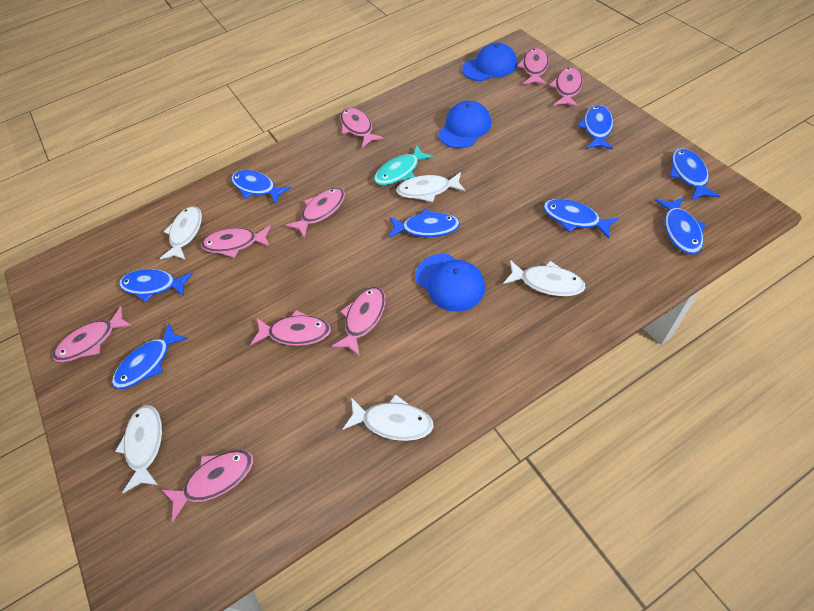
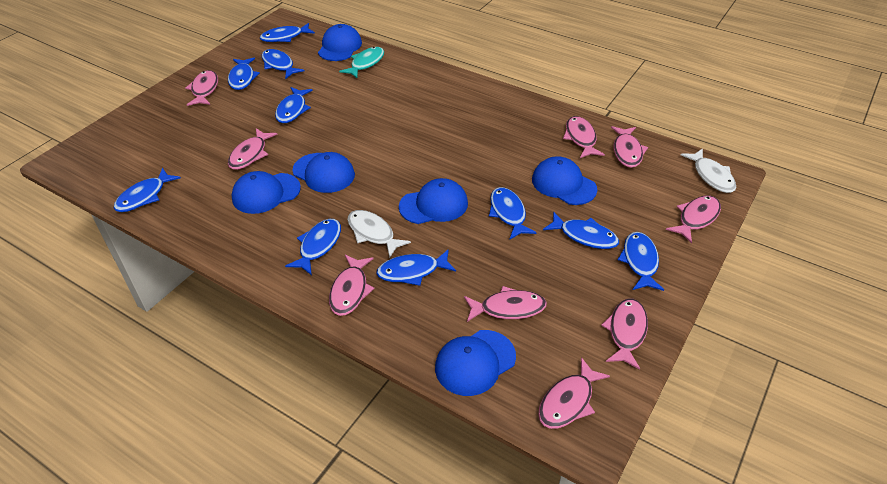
blue cap: [415,254,485,312] [438,101,491,148] [462,43,517,81] = 3 -> [231,171,301,214] [292,152,355,193] [318,24,362,61] [399,178,468,224] [435,330,516,396] [532,156,597,205] = 6
blue fish: [112,323,188,389] [119,269,193,302] [231,170,291,205] [388,209,460,238] [543,199,619,239] [578,104,613,150] [655,197,705,254] [670,148,720,201] = 8 -> [114,168,181,212] [228,58,260,90] [260,23,315,42] [262,49,304,79] [275,87,313,123] [285,219,341,275] [376,249,456,286] [489,187,537,239] [543,212,619,249] [618,232,664,291] = 10
white fish: [115,405,162,493] [160,206,202,260] [343,395,434,441] [396,172,466,202] [503,260,586,296] = 5 -> [347,210,411,258] [681,148,736,193] = 2

